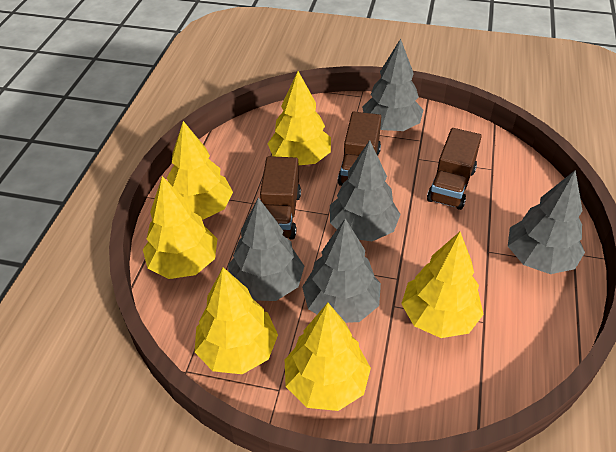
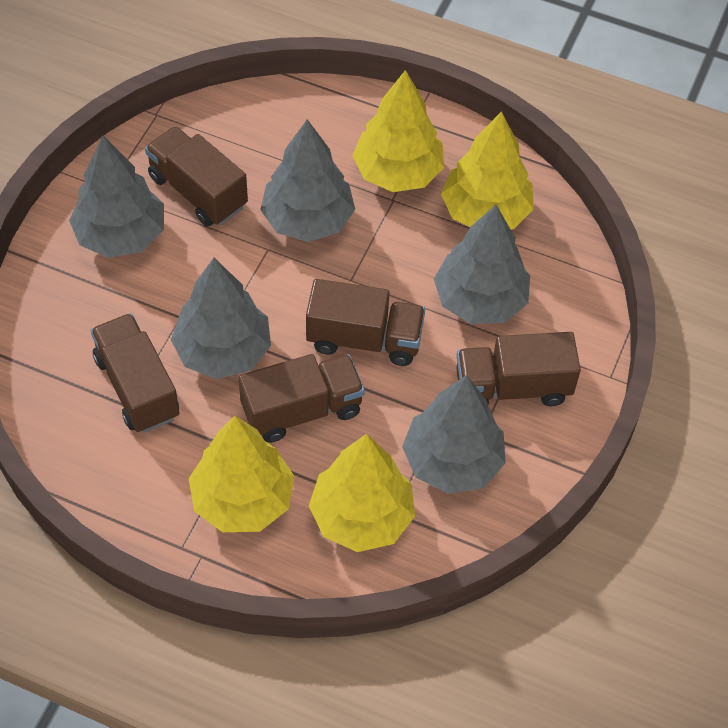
brown truck: [260,156,301,240] [338,112,381,186] [427,128,482,210] = 3 -> [91,313,179,433] [145,126,248,227] [239,354,365,443] [306,279,425,366] [456,332,581,406] = 5
yellow tree: [143,176,217,279] [167,121,233,220] [195,267,278,374] [267,71,331,165] [285,303,371,411] [401,232,484,338] = 6 -> [189,416,295,532] [309,434,415,552] [352,70,444,192] [441,111,534,229] = 4

